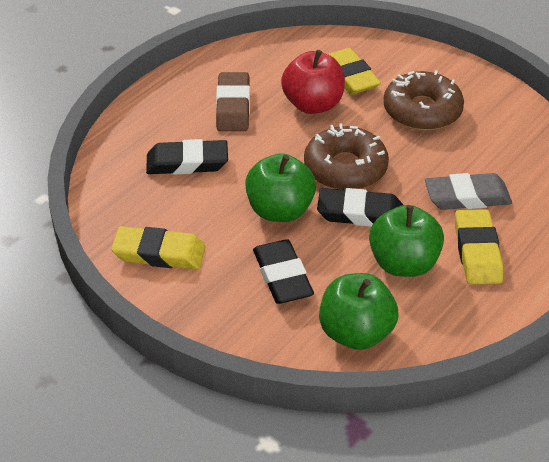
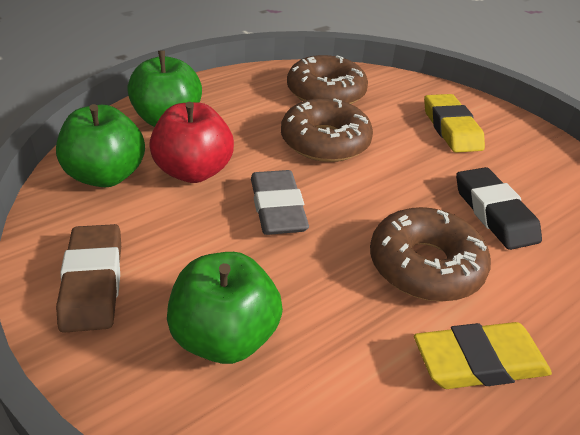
black eraser: [146,139,228,175] [253,239,314,304] [317,188,403,227] = 3 -> [456,167,542,250] = 1
brown donut: [304,123,389,190] [383,70,464,131] = 2 -> [281,98,373,162] [287,55,368,104] [370,207,491,302] = 3
yellow eraser: [111,226,206,270] [328,48,381,95] [455,209,503,285] = 3 -> [414,322,552,389] [424,94,485,153] = 2

